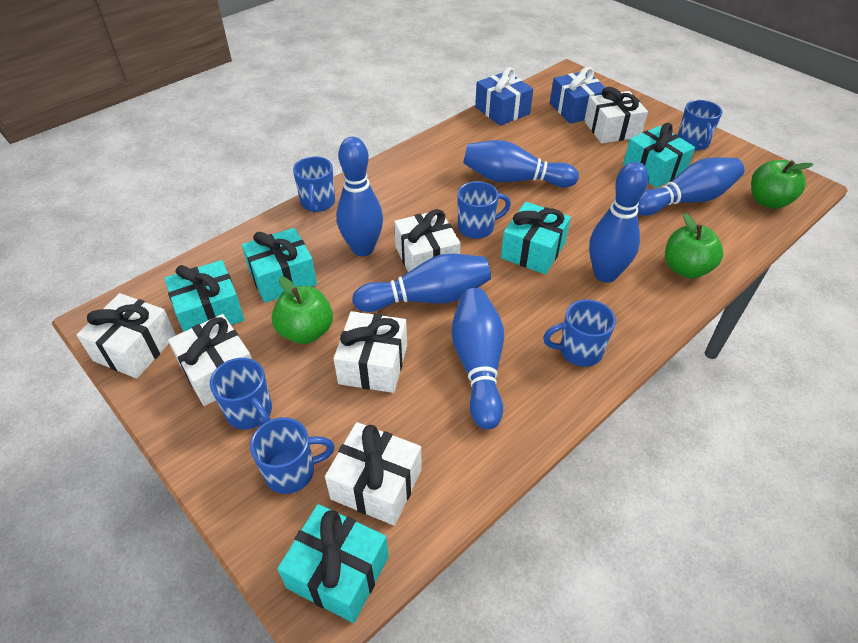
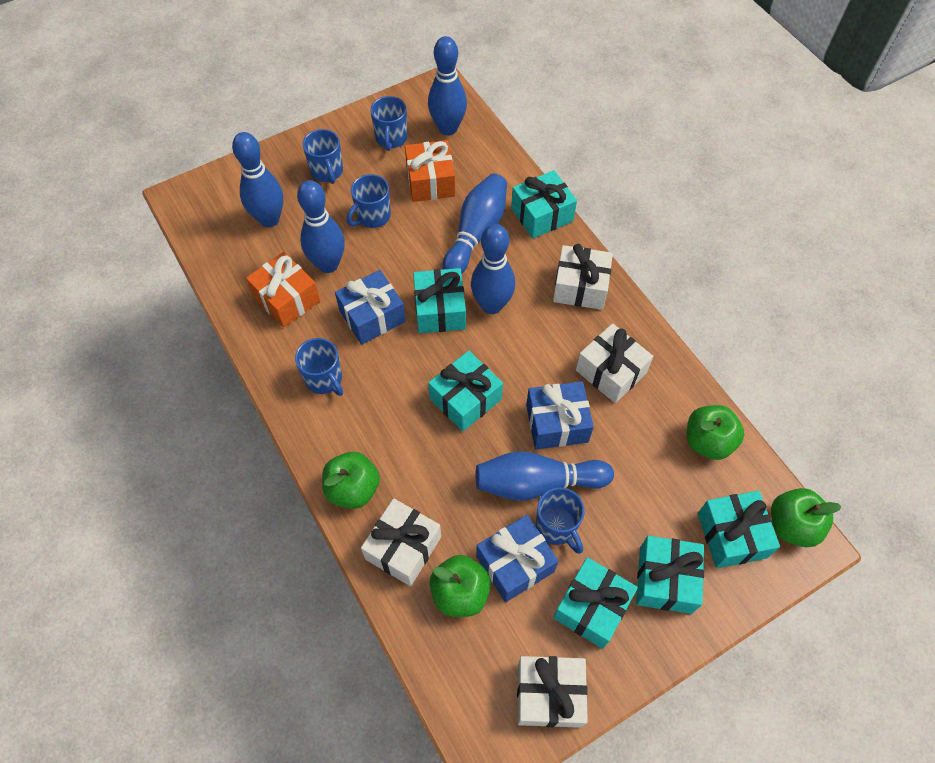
blue gift: [475,67,533,126] [550,67,606,124] = 2 -> [335,270,406,345] [476,515,558,602] [526,381,594,449] = 3
blue mug: [210,358,272,429] [250,417,335,494] [293,156,335,213] [458,181,511,239] [543,300,616,367] [678,100,722,151] = 6 -> [295,338,343,396] [302,129,343,184] [347,174,391,228] [370,96,407,151] [536,487,585,554] = 5
green apple: [272,277,333,344] [665,213,724,278] [751,160,814,209] = 3 -> [322,452,380,509] [429,555,491,617] [687,405,744,460] [771,488,842,547] = 4
orange gift: none = 0 -> [246,252,320,328] [405,140,455,202] = 2
turquoise gift: [164,260,245,332] [242,228,317,303] [277,504,389,623] [501,202,571,274] [623,123,695,188] = 5 -> [413,268,466,333] [428,351,503,432] [511,170,577,239] [554,557,638,649] [636,536,704,614] [698,491,780,568] = 6
white gift: [77,293,176,379] [168,314,252,406] [325,422,422,526] [334,311,407,393] [394,209,461,272] [585,87,648,143] = 6 -> [361,498,441,586] [517,656,588,728] [553,244,613,310] [576,323,653,403] = 4

